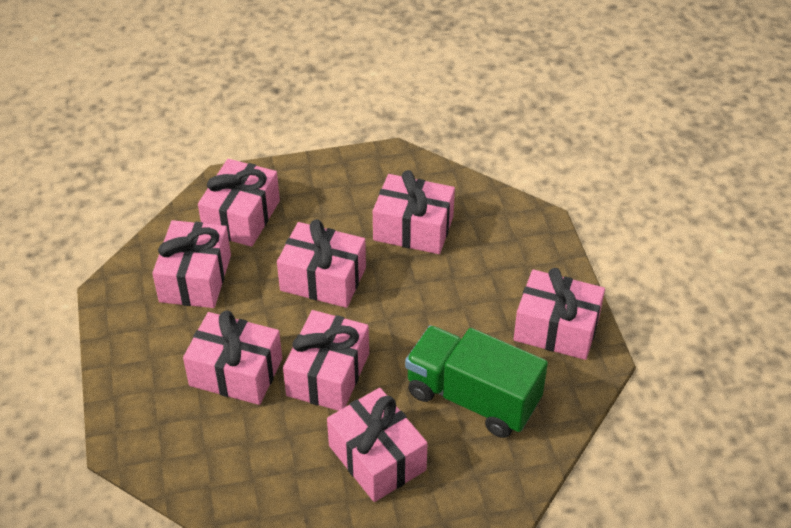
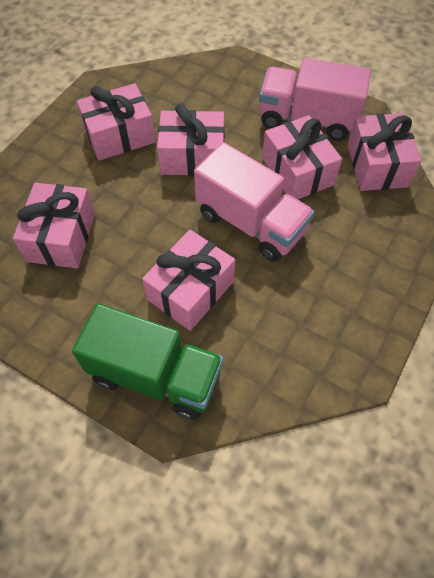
pink gift: [152,220,231,308] [183,310,282,405] [198,159,280,247] [277,219,366,308] [283,310,369,411] [327,388,428,502] [373,170,455,254] [514,268,605,360] = 8 -> [13,182,95,268] [77,83,156,161] [142,230,235,331] [157,103,225,176] [262,115,342,200] [347,113,422,191] = 6
pink truck: none = 0 -> [194,142,314,262] [259,58,371,141] = 2

